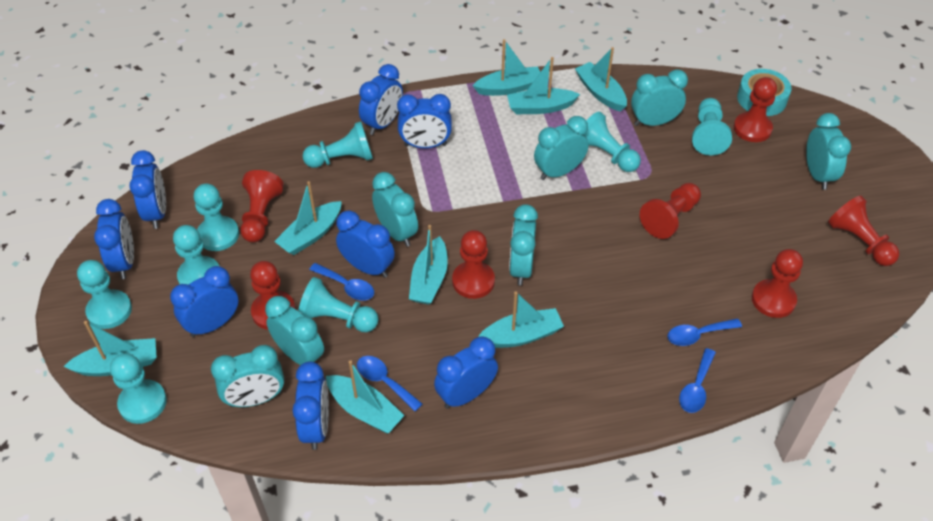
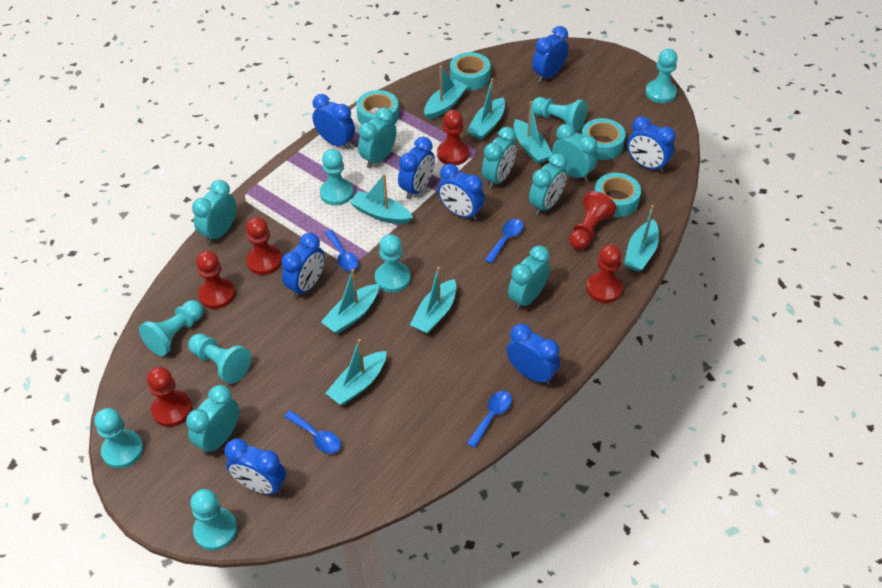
red pawn: [240,170,284,242] [250,261,296,330] [452,230,495,299] [640,183,701,239] [734,77,777,142] [752,249,803,318] [828,196,899,266] = 7 -> [147,367,192,427] [196,250,235,309] [246,217,282,275] [437,110,469,165] [569,191,617,250] [586,244,623,303] = 6
turquoise tape: [737,69,792,116] = 1 -> [356,90,399,125] [450,52,490,90] [581,118,626,160] [595,173,641,217] = 4

